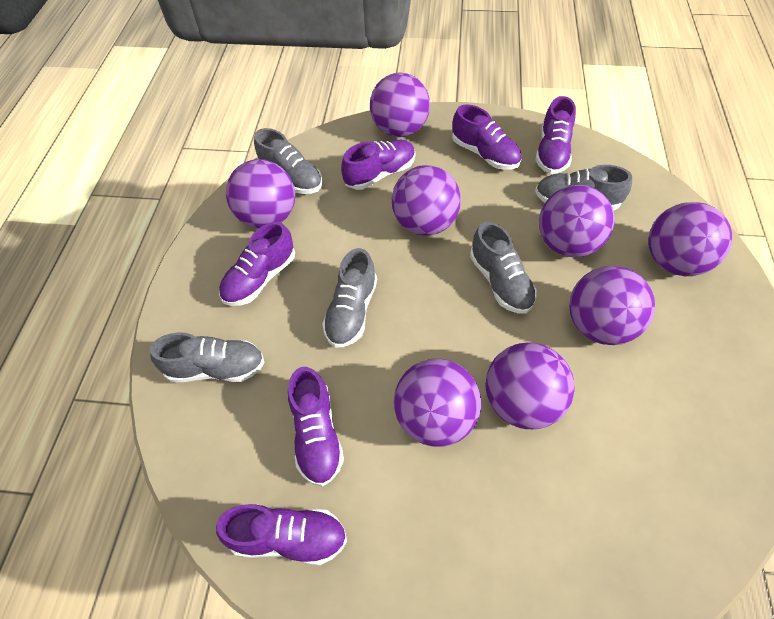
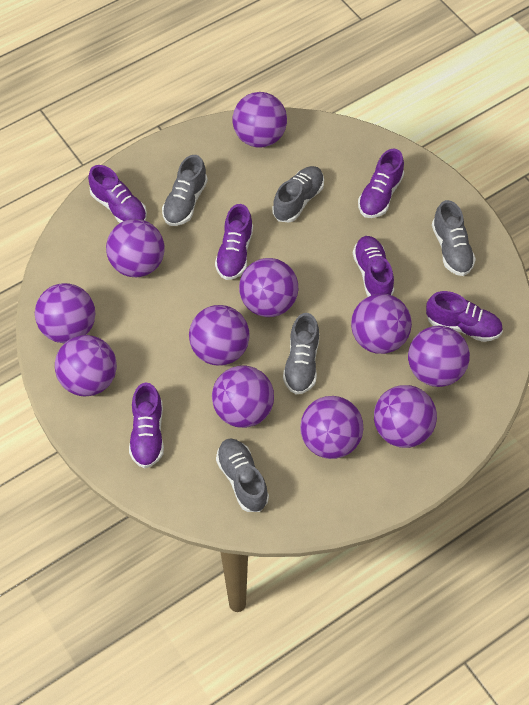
purple ball: [226,159,295,228] [370,73,430,137] [392,165,461,236] [394,359,481,447] [485,342,575,429] [539,185,614,257] [569,266,655,345] [648,202,732,276] = 8 -> [35,283,95,343] [55,335,117,396] [106,219,165,277] [189,305,250,366] [212,366,274,428] [233,92,287,148] [239,258,298,317] [300,396,363,459] [351,294,412,354] [374,385,437,448] [408,326,470,387] = 11

